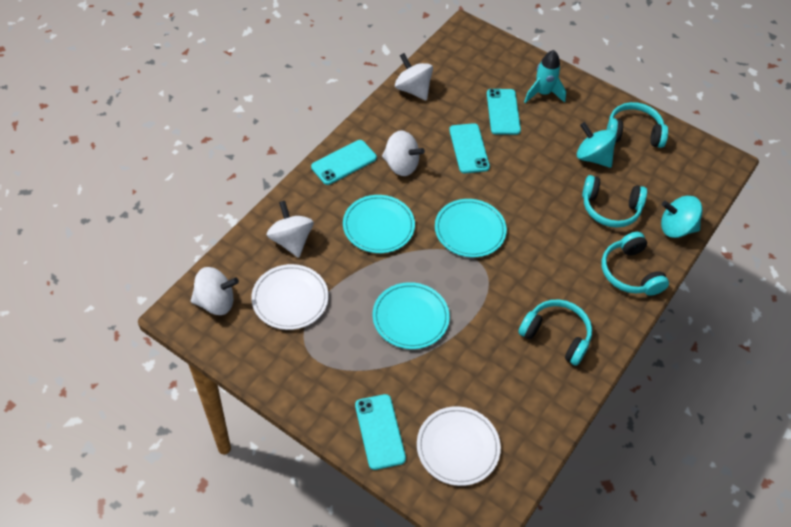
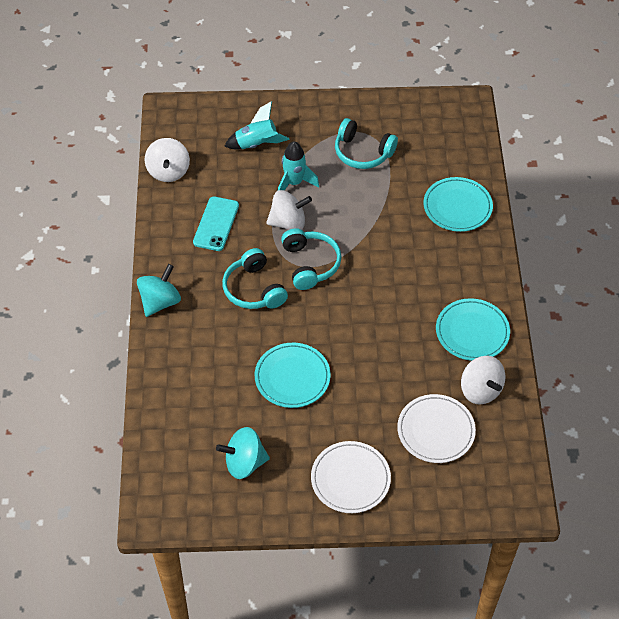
turquoise headphones: [518,299,592,366] [582,175,647,228] [601,232,669,296] [607,102,668,148] = 4 -> [222,248,288,309] [281,228,342,290] [335,118,398,169] = 3
turquoise phone: [311,140,377,185] [355,394,406,470] [449,123,490,173] [487,89,521,135] = 4 -> [193,196,239,251] = 1
turquoise rocket: [524,50,566,103] = 1 -> [224,101,290,149] [278,142,319,190] = 2
white spinning top: [191,267,239,315] [267,201,314,258] [382,130,425,176] [395,53,433,101] = 4 -> [145,138,190,182] [266,190,312,230] [461,356,505,405] = 3

